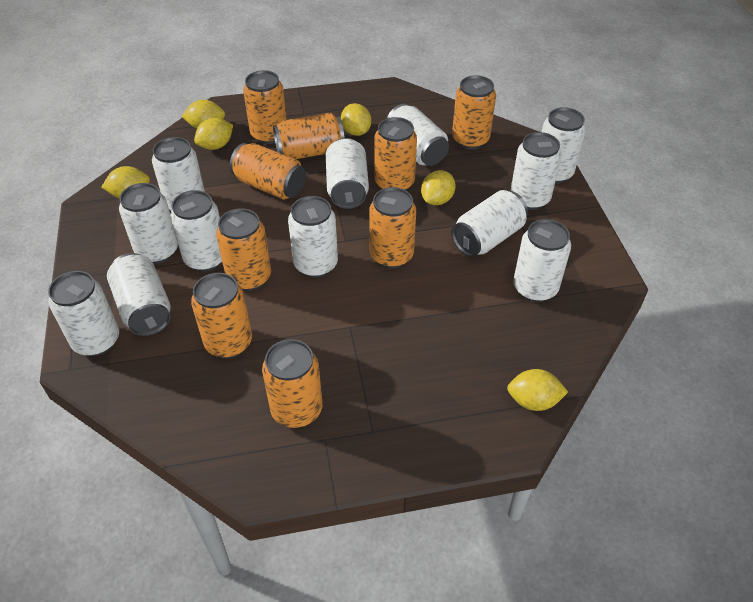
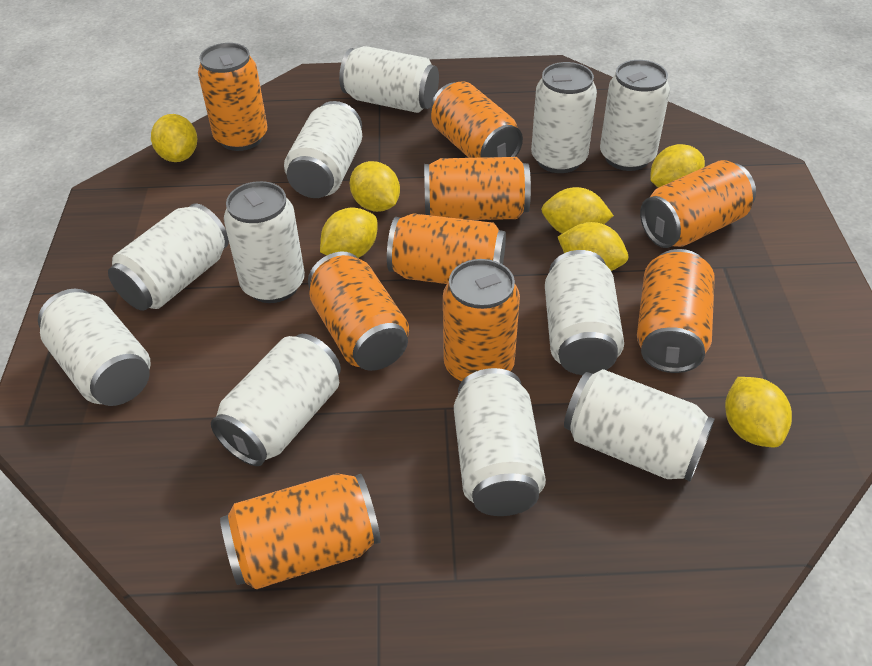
white can: [48,271,119,356] [107,253,171,336] [119,183,178,264] [152,137,205,210] [170,190,222,272] [288,196,338,278] [326,138,369,209] [387,104,449,166] [451,190,528,257] [510,132,562,210] [513,219,571,302] [542,107,586,184] = 12 -> [38,289,151,406] [108,203,229,311] [211,334,341,466] [224,181,305,303] [284,101,362,198] [339,46,439,113] [454,368,546,516] [531,62,597,173] [545,250,624,375] [564,369,715,482] [600,60,670,171] = 11
yellow lemon: [101,166,150,198] [182,100,225,128] [194,118,233,150] [341,103,371,136] [421,170,456,205] [507,369,568,411] = 6 -> [151,114,197,162] [320,208,377,258] [350,161,400,212] [541,187,614,233] [558,222,628,271] [650,144,705,188] [725,377,792,447] = 7

